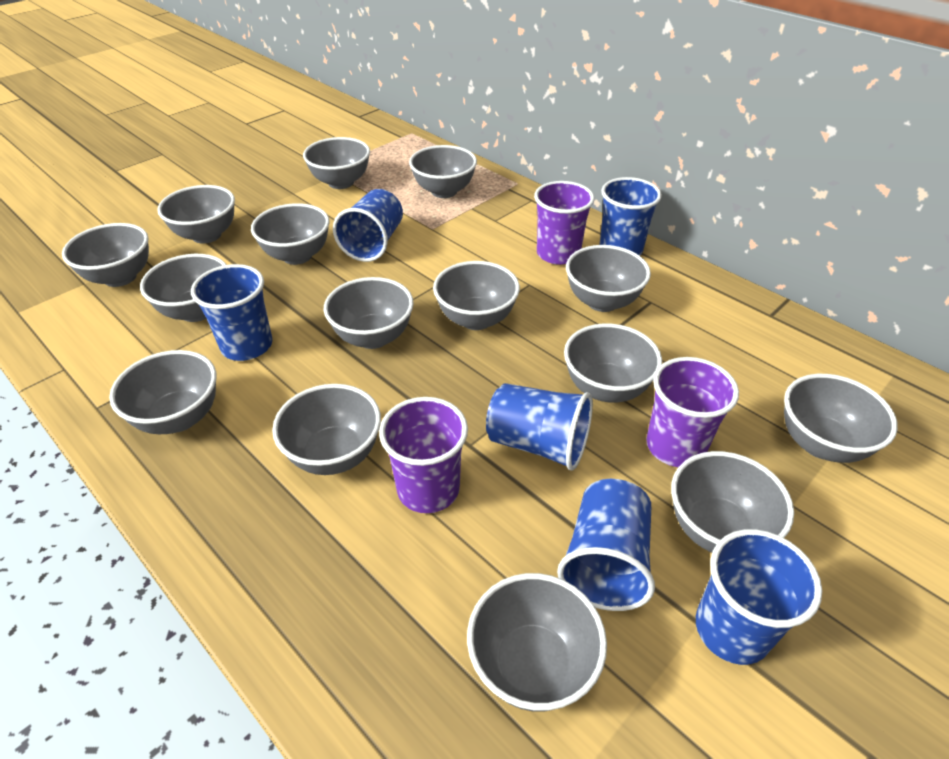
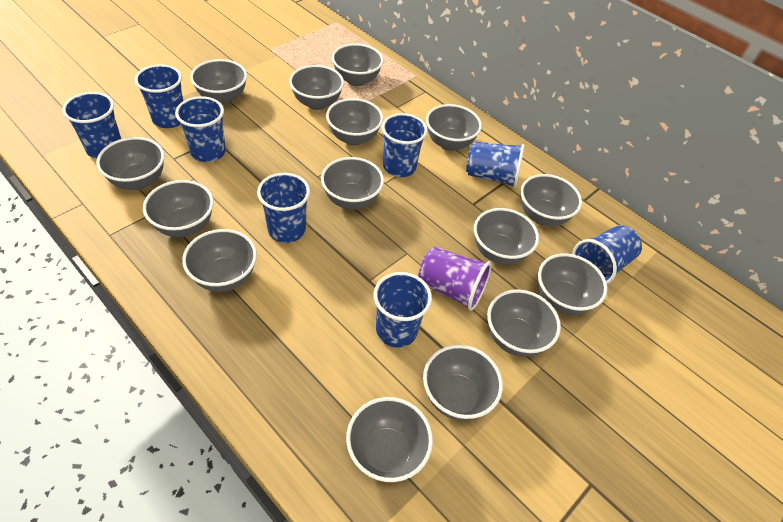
blue cup: [191,264,272,361] [333,189,403,262] [486,383,593,471] [557,479,655,611] [600,177,662,256] [696,529,822,665] = 6 -> [62,92,121,159] [135,64,183,128] [175,96,226,162] [257,173,310,243] [374,272,432,348] [382,113,428,177] [466,141,525,188] [572,225,642,284] = 8
purple cup: [379,397,468,513] [534,181,594,265] [646,357,739,467] = 3 -> [418,247,492,311] = 1

